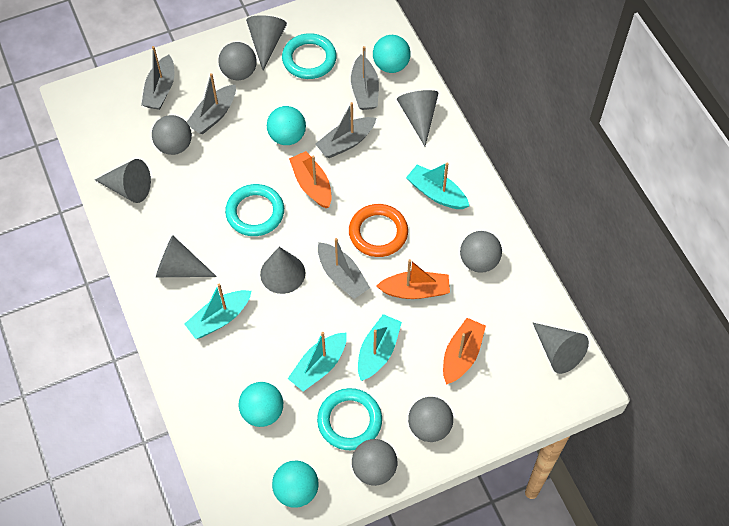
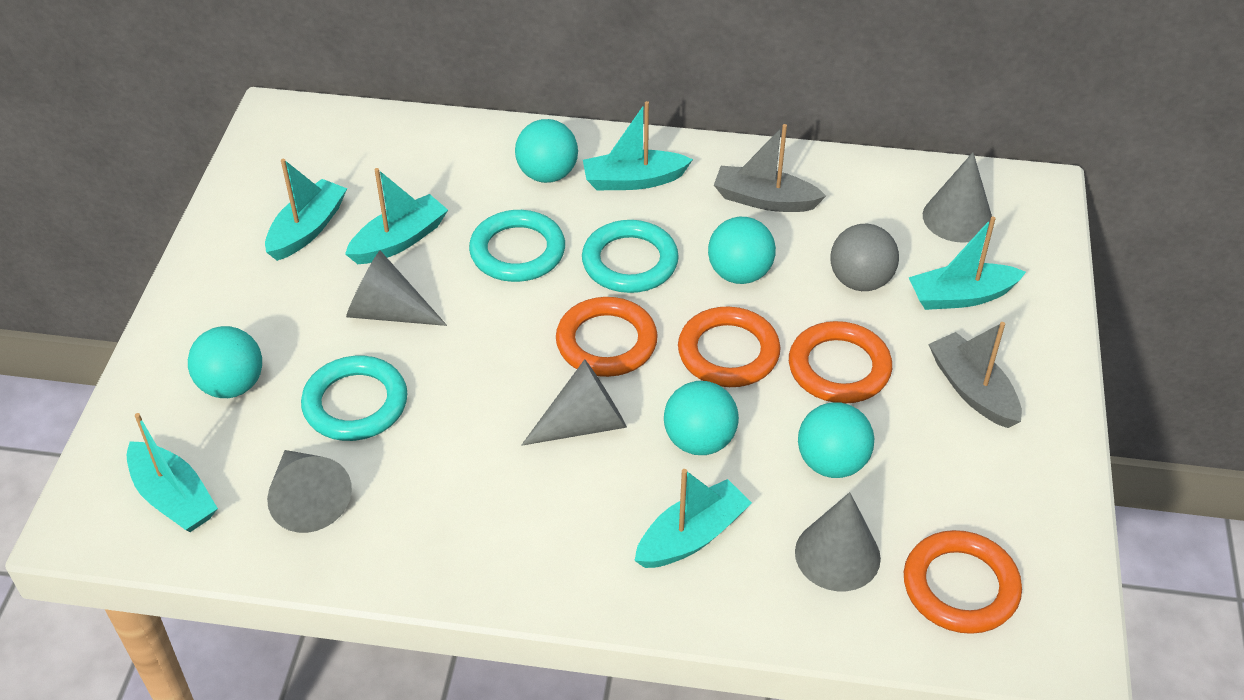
grey ball: [152,115,192,155] [218,42,257,80] [352,439,397,486] [408,397,453,442] [460,231,502,273] = 5 -> [830,224,899,291] = 1
grey boat: [141,46,174,110] [187,73,236,134] [315,102,376,158] [318,238,370,299] [351,46,379,110] = 5 -> [714,124,826,212] [928,322,1022,428] = 2
grey cone: [95,159,151,203] [156,235,217,277] [246,15,287,70] [260,247,305,294] [397,90,439,146] [533,323,589,374] = 6 -> [267,450,352,533] [346,251,447,326] [522,359,627,445] [795,492,881,591] [923,152,992,243] = 5
orange boat: [289,151,331,209] [376,259,450,299] [443,318,486,385] = 3 -> none = 0
orange ring: [349,204,408,257] = 1 -> [556,297,658,377] [678,307,781,387] [789,321,892,403] [904,530,1022,634] = 4
turquoise ball: [239,382,283,427] [267,106,306,145] [272,461,319,508] [373,35,411,73] = 4 -> [188,326,262,398] [515,119,578,183] [664,381,739,455] [708,217,776,284] [798,402,874,478] = 5
turquoise boat: [185,283,252,339] [288,332,347,392] [358,314,402,381] [406,162,469,209] = 4 -> [127,413,218,532] [265,159,347,261] [345,168,448,264] [583,101,693,190] [634,469,752,568] [909,216,1026,310] = 6

